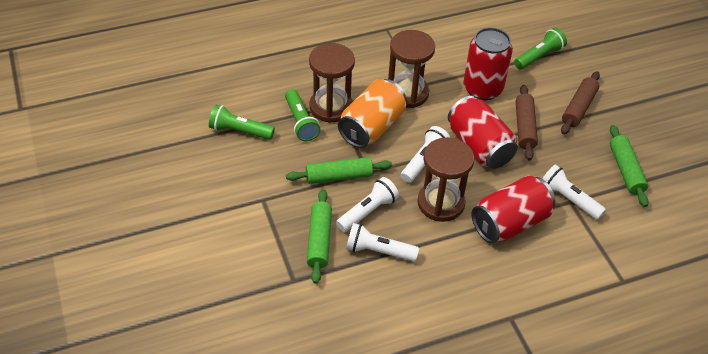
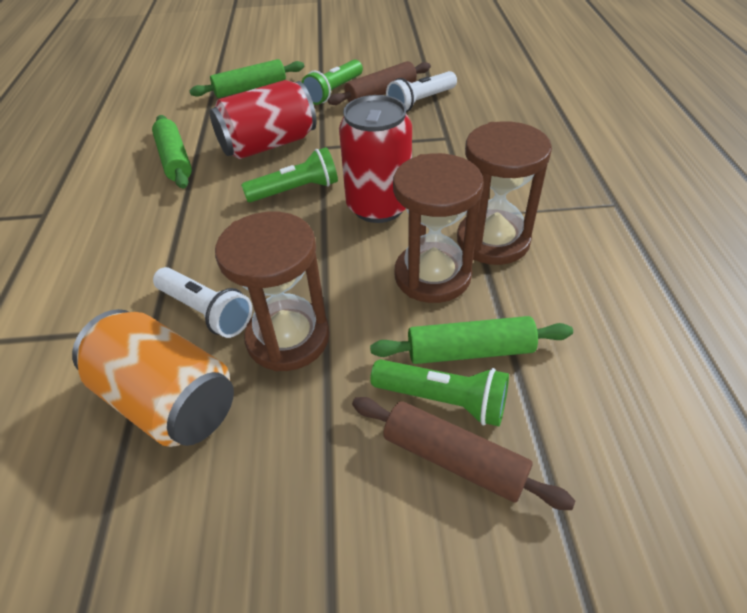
red can: [448,96,518,169] [463,27,513,100] [472,176,556,243] = 3 -> [209,80,316,159] [339,95,412,223] = 2
white flashlight: [336,177,399,232] [346,223,419,262] [401,126,450,183] [542,165,606,220] = 4 -> [153,267,252,338] [386,71,457,112] = 2

